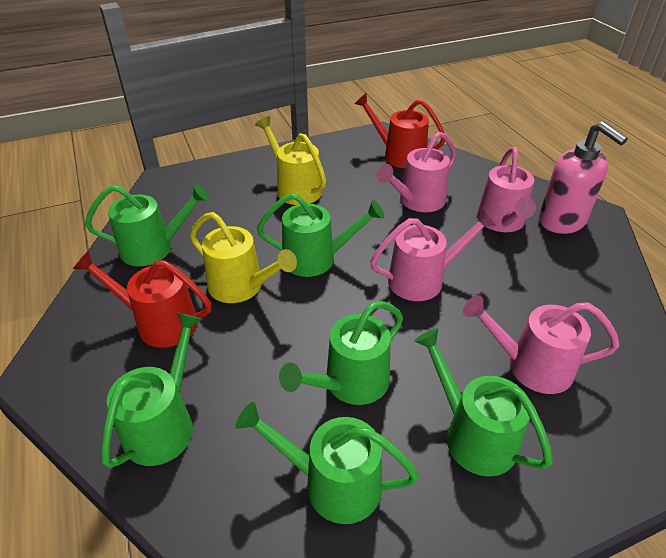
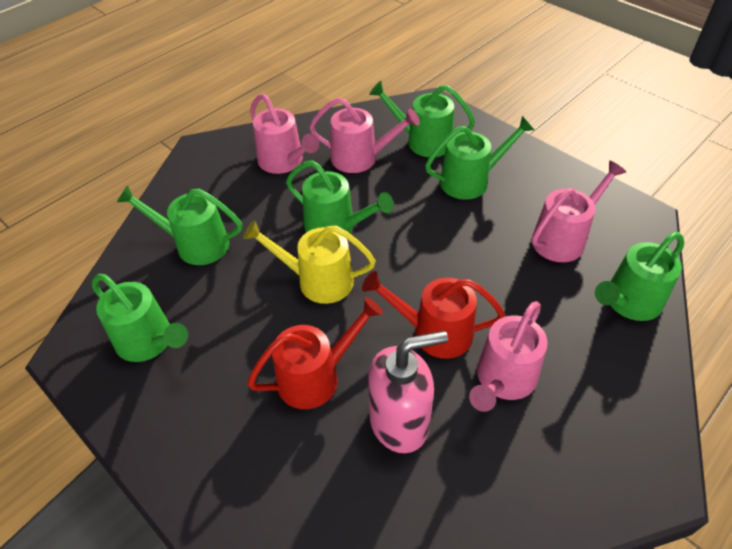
yellow watering can: [190,212,297,303] [255,116,326,205] = 2 -> [243,220,376,304] = 1

